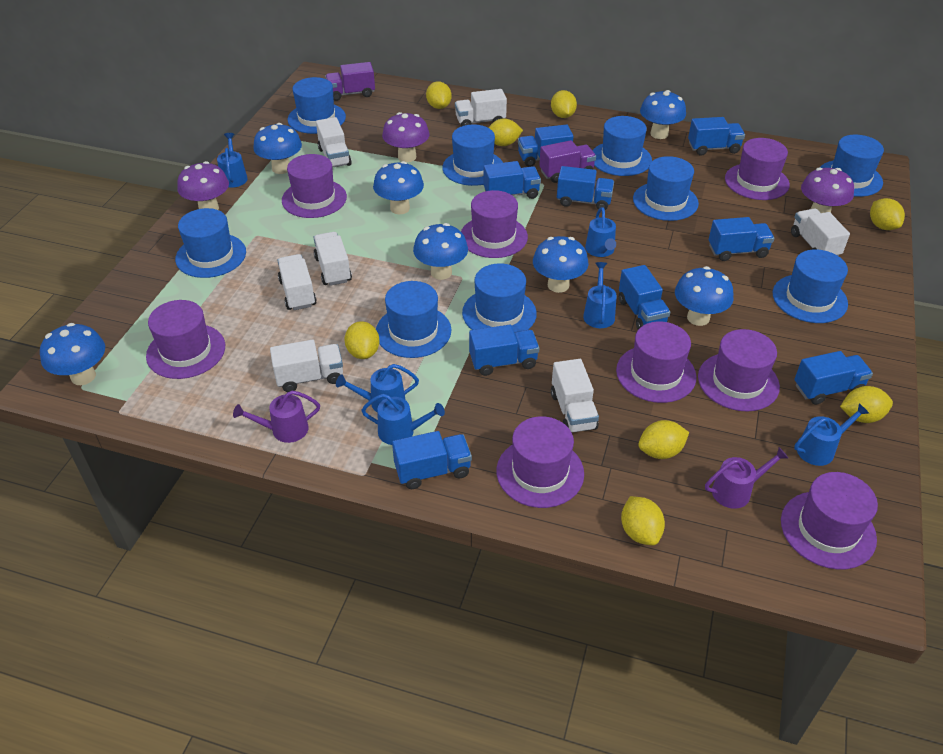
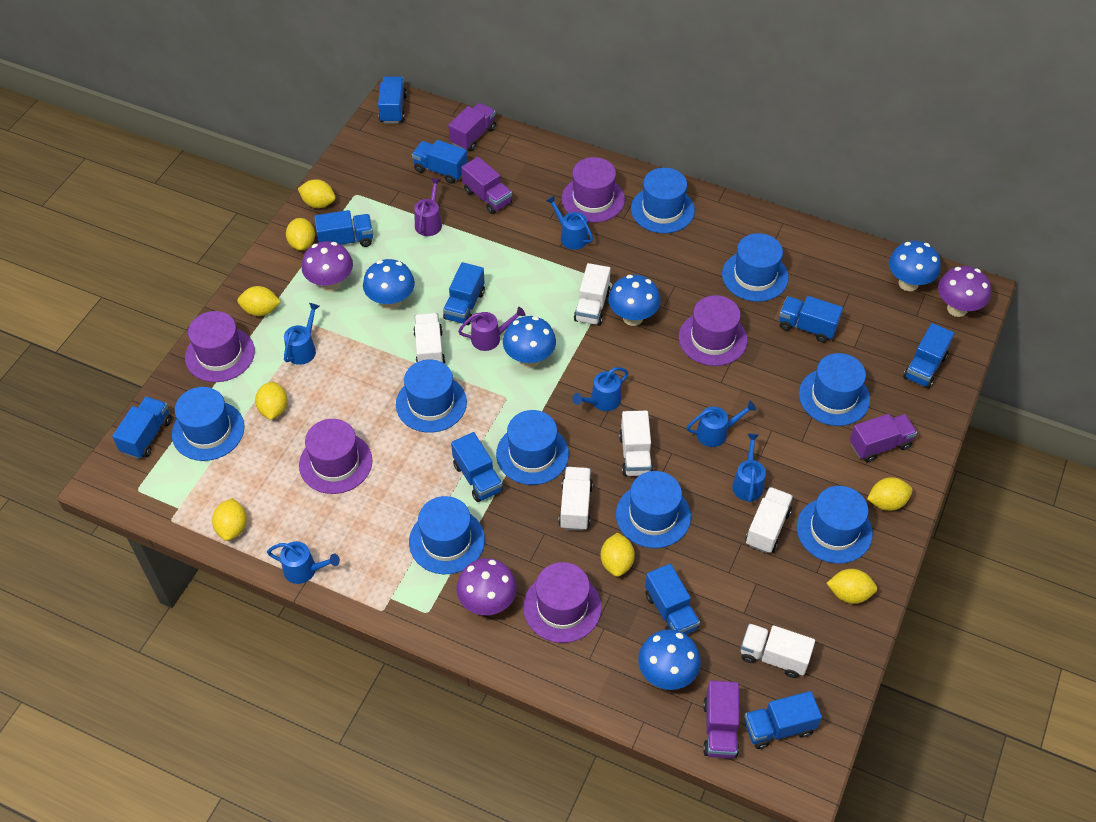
blue mushroom: [40,323,105,385] [253,123,302,174] [373,161,424,214] [413,223,468,280] [533,236,589,293] [640,90,686,139] [675,266,734,326] = 7 -> [363,259,415,310] [503,316,556,368] [608,275,661,326] [638,629,701,690] [889,241,941,291] = 5
blue truck: [392,431,472,489] [469,325,539,376] [483,161,541,199] [518,124,573,167] [557,166,614,210] [619,265,670,330] [688,117,745,156] [709,217,774,261] [794,351,873,405] = 9 -> [112,397,172,459] [314,210,373,247] [378,76,407,123] [412,140,468,184] [443,262,485,325] [451,432,503,502] [645,564,700,635] [745,691,822,749] [779,296,843,343] [903,323,954,389] = 10
purple hat: [146,300,225,379] [282,154,347,218] [461,190,528,258] [496,416,584,508] [616,321,697,403] [698,329,780,412] [725,138,790,200] [781,472,878,570] = 8 -> [185,311,255,382] [299,419,372,494] [523,562,602,643] [562,157,625,223] [679,295,747,366] = 5
purple truck: [325,62,375,101] [539,140,596,183] = 2 -> [448,103,496,151] [461,157,512,214] [703,680,739,759] [850,414,917,462] = 4
white truck: [270,340,343,392] [277,254,317,310] [313,232,352,286] [316,117,352,168] [455,89,507,127] [551,359,599,432] [791,208,850,256] = 7 -> [413,313,445,364] [559,467,593,531] [574,263,610,326] [619,411,653,476] [741,623,815,678] [745,487,793,553] = 6

